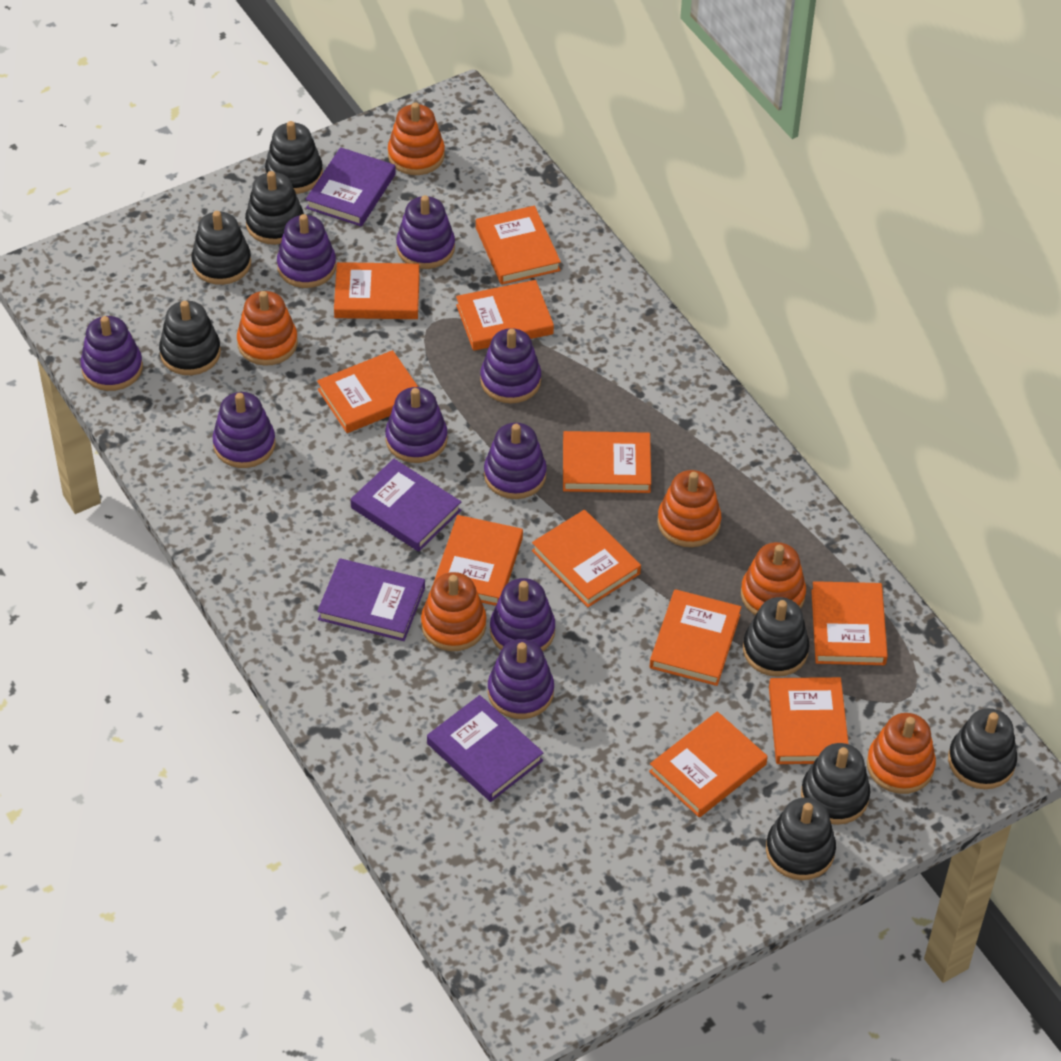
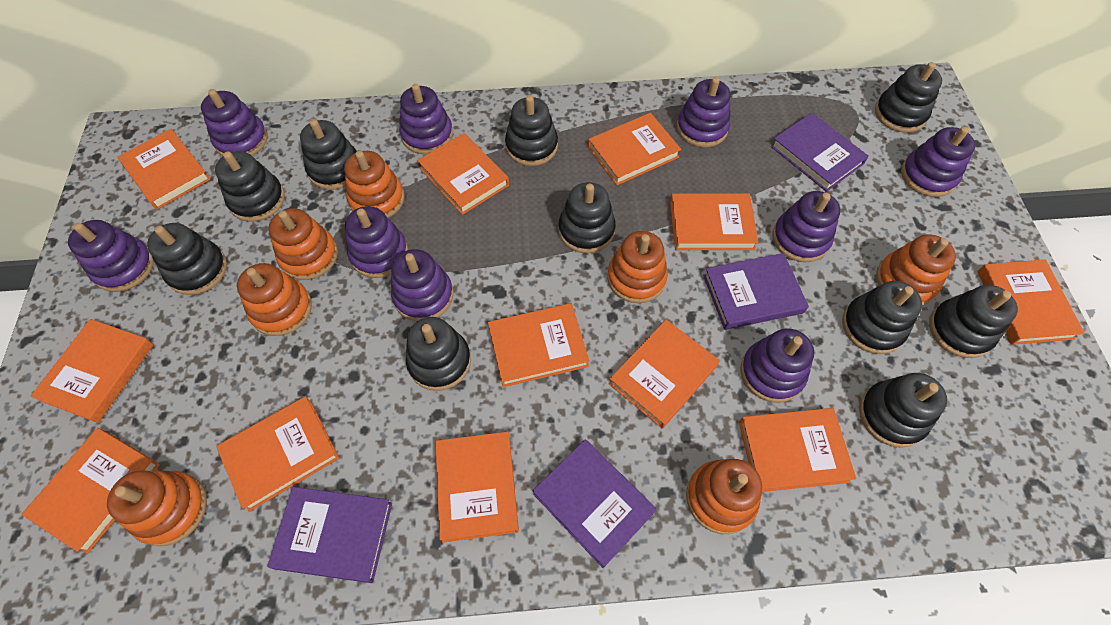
black stacking toy: [159,301,221,375] [192,211,251,285] [245,171,304,245] [265,121,323,194] [743,597,809,677] [766,798,836,880] [801,743,870,825] [948,708,1017,789] = 8 -> [147,223,227,295] [215,151,285,222] [300,119,357,190] [406,317,471,391] [505,95,558,166] [558,182,616,254] [842,281,922,354] [859,373,947,448] [875,62,942,133] [929,285,1018,358] = 10
orange book: [317,350,418,433] [334,262,420,319] [434,515,523,606] [456,280,554,351] [476,206,561,285] [532,510,641,607] [563,431,651,493] [649,711,768,817] [650,589,741,686] [769,677,849,764] [811,581,888,665] = 11 -> [21,428,160,554] [31,319,154,423] [118,129,211,210] [216,396,339,512] [417,133,509,215] [435,432,519,543] [488,303,589,387] [588,113,681,185] [609,319,720,428] [670,193,759,250] [739,408,856,492] [977,260,1085,345] = 12
orange stacking toy: [237,291,298,366] [388,103,445,175] [421,572,486,651] [657,470,721,547] [741,542,806,615] [867,713,936,794] = 6 -> [107,470,207,546] [237,263,312,336] [269,208,338,280] [344,151,405,218] [607,231,668,303] [686,459,763,534] [876,234,956,306] = 7

